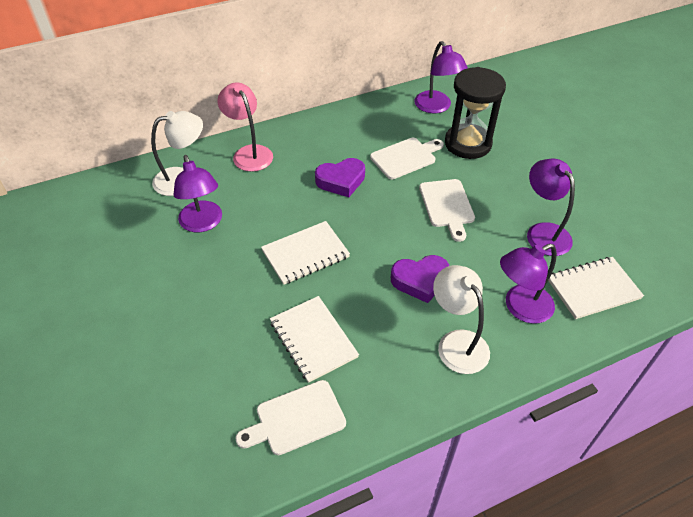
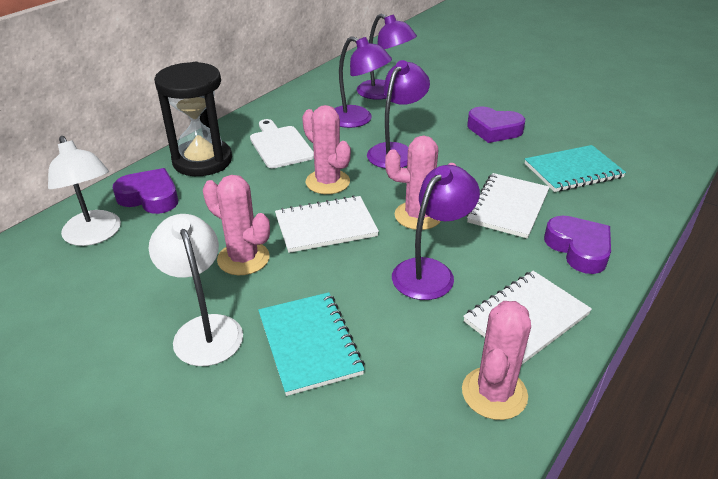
pink cactus: none = 0 -> [203,175,270,275] [302,105,351,194] [385,136,456,230] [462,301,531,420] = 4
pink lamp: [217,83,273,172] = 1 -> none = 0
purple heart: [315,158,365,197] [391,255,449,303] = 2 -> [113,168,178,214] [467,106,525,143] [544,215,611,274] = 3
turquoise notebook: none = 0 -> [258,292,365,396] [525,145,626,192] = 2
white cutting board: [236,380,346,455] [370,138,444,179] [419,179,475,242] = 3 -> [250,119,314,168] = 1

